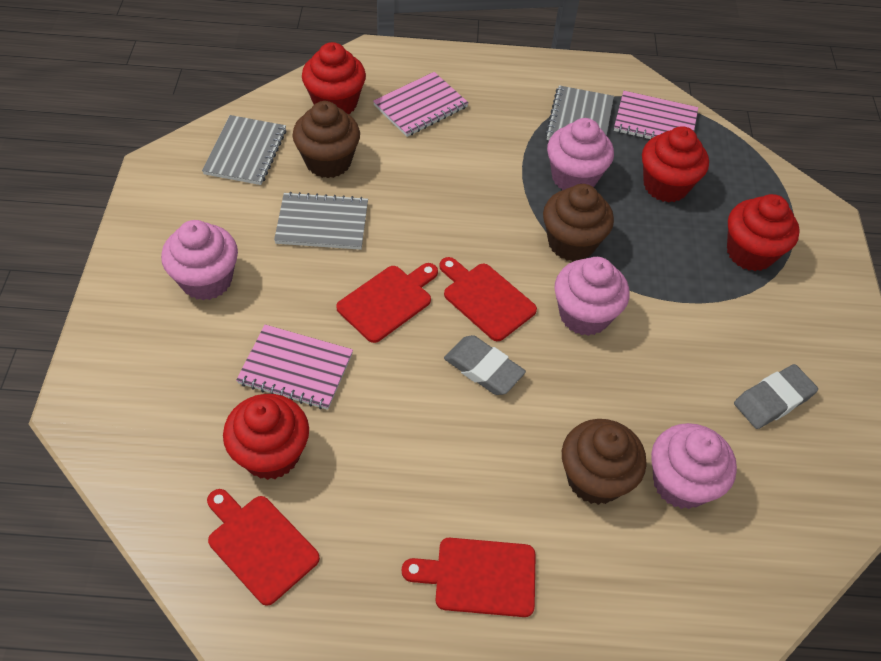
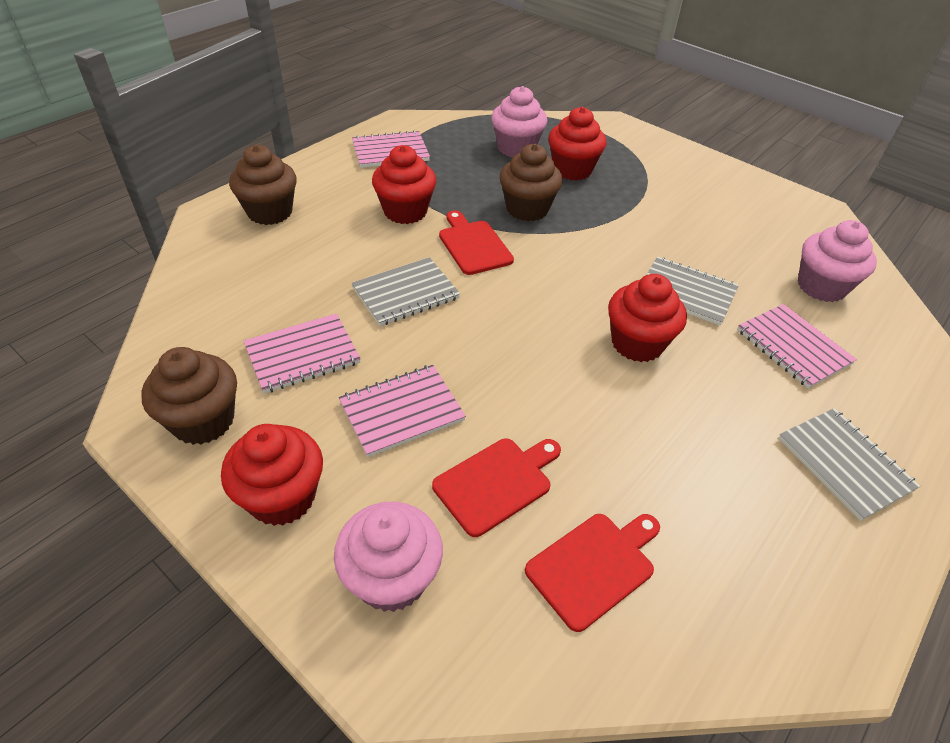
grey eraser: [444,335,526,395] [734,364,818,429] = 2 -> none = 0
pink cupcake: [161,220,238,300] [547,118,614,190] [554,257,629,336] [651,423,737,509] = 4 -> [334,502,443,612] [491,86,547,157] [798,220,877,302] = 3
pink notebook: [236,324,353,410] [373,72,469,137] [614,91,698,139] = 3 -> [244,313,361,394] [339,365,466,457] [352,130,430,168] [737,304,857,389] = 4
red cutting board: [207,489,320,606] [336,263,438,343] [402,538,536,617] [439,257,537,341] = 4 -> [432,438,561,537] [439,210,514,275] [525,514,660,632] = 3

